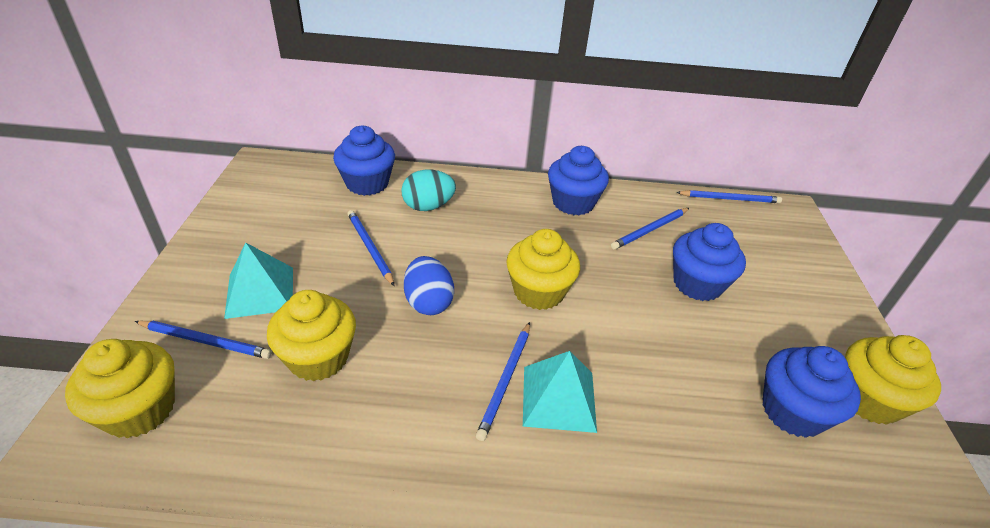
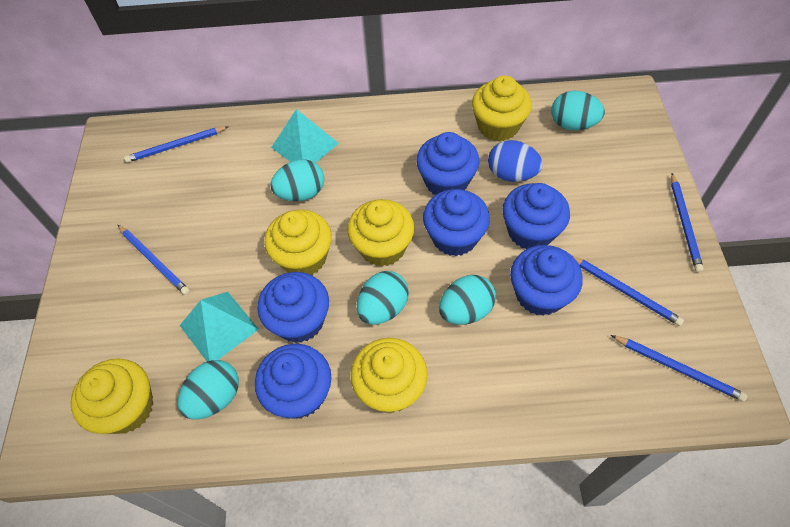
blue cupcake: [333,126,395,196] [548,146,609,215] [673,223,746,301] [763,346,861,438] = 4 -> [255,344,331,419] [258,272,329,343] [416,132,479,195] [423,189,490,256] [502,183,570,249] [510,245,583,316] = 6
turquoise egg: [401,170,456,211] = 1 -> [178,360,239,420] [270,159,324,201] [357,271,409,325] [439,275,496,325] [551,91,605,130] = 5
yellow cupcake: [65,339,175,439] [267,290,356,381] [506,229,580,310] [845,335,941,425] = 4 -> [71,358,153,434] [264,210,332,275] [347,199,414,267] [350,338,427,413] [472,75,532,142] = 5

